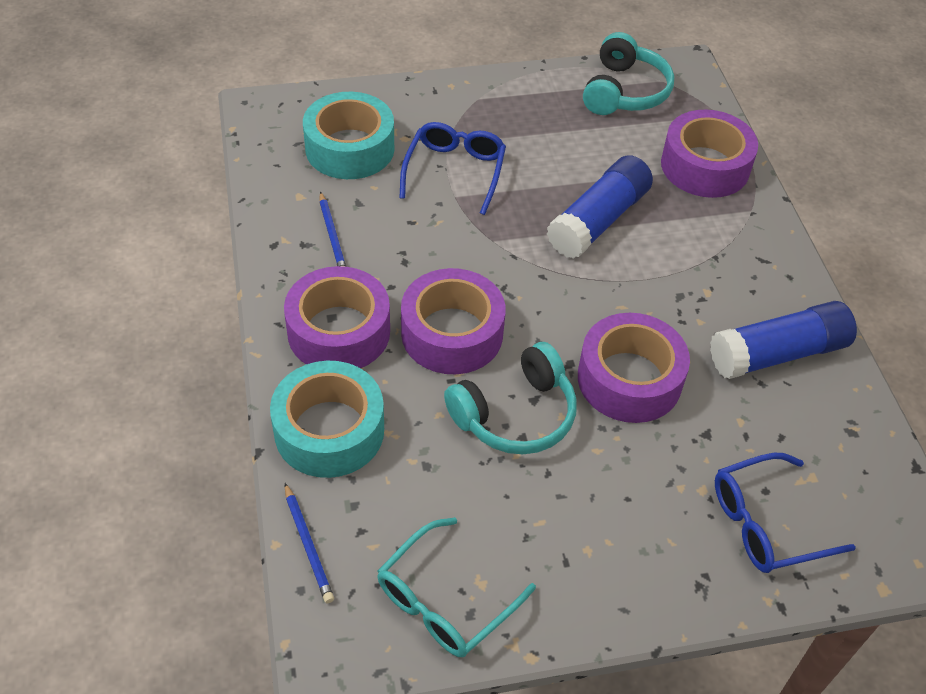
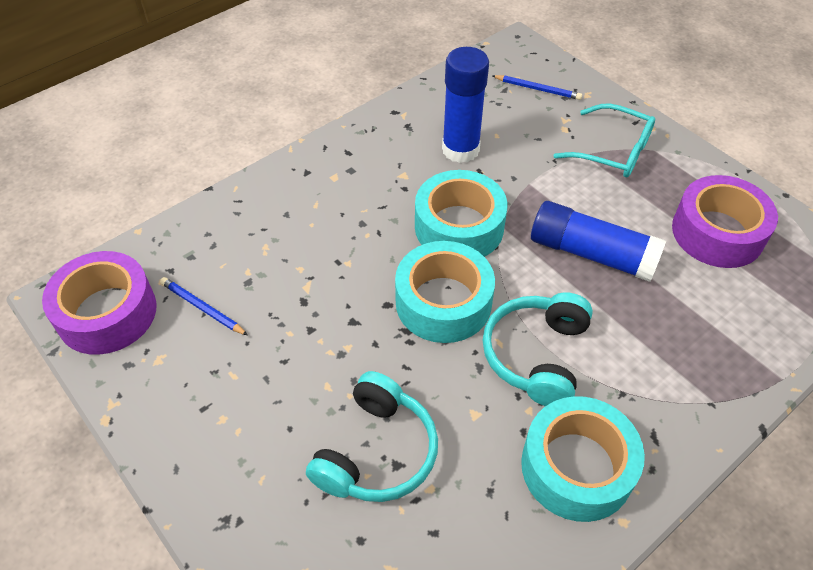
blue glasses: [400,122,506,215] [715,453,856,573] = 2 -> none = 0
purple tape: [284,266,390,368] [401,268,506,374] [578,313,690,423] [661,110,758,198] = 4 -> [42,251,157,355] [672,175,778,268] = 2
turquoise tape: [270,361,384,478] [303,92,394,179] = 2 -> [395,241,495,343] [415,170,507,257] [521,396,645,522] = 3

